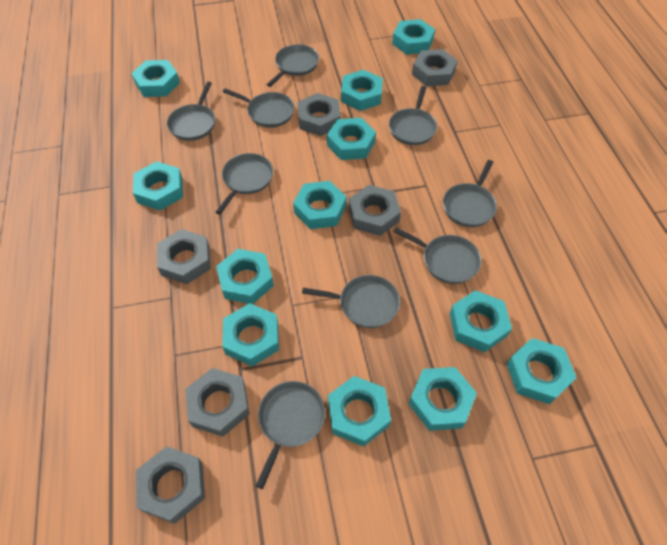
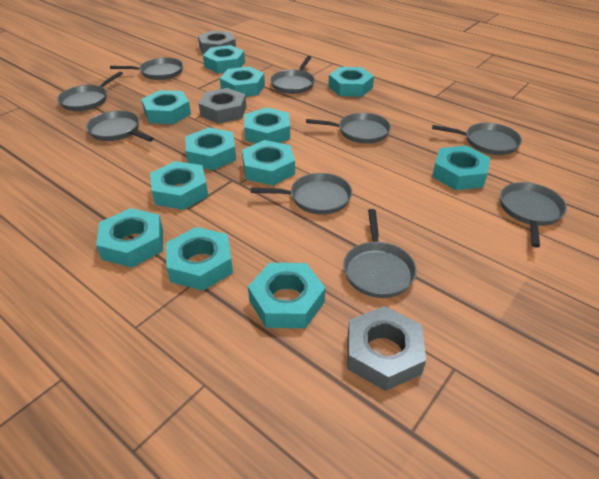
grey nut: [136,446,205,524] [157,229,211,284] [185,368,249,437] [298,93,341,136] [349,185,401,236] [412,49,458,86] = 6 -> [198,31,236,55] [199,88,246,124] [347,306,426,391] = 3

